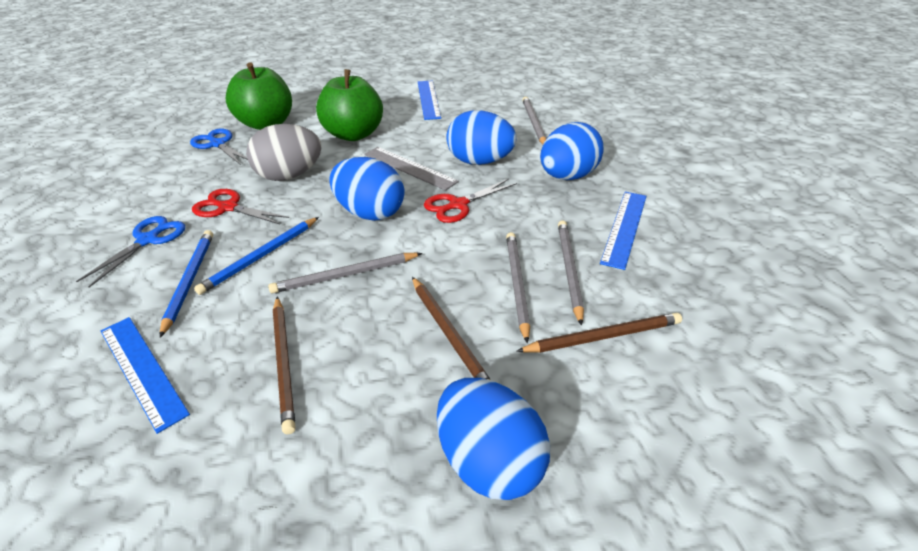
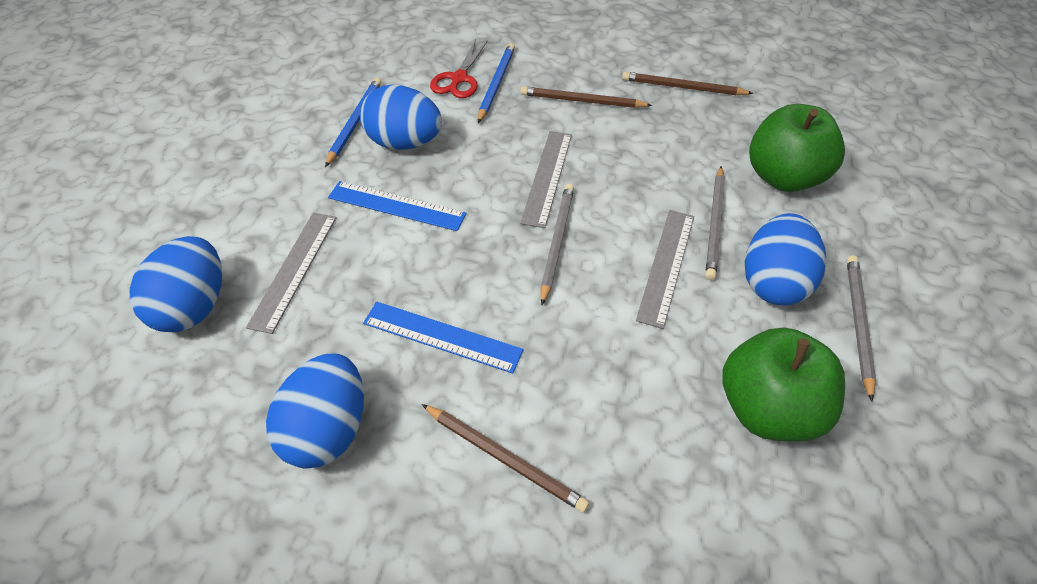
blue ruler: [101,317,190,434] [418,81,441,120] [600,192,647,270] = 3 -> [328,181,466,231] [363,302,524,374] = 2
blue scissors: [76,216,185,287] [190,129,248,165] = 2 -> none = 0
grey egg: [246,124,321,181] = 1 -> none = 0
grey pencil: [268,253,422,293] [506,232,530,343] [522,97,546,144] [558,220,584,326] = 4 -> [541,184,574,305] [705,166,725,280] [847,255,876,402] = 3
grey ruler: [364,147,459,191] = 1 -> [246,212,337,334] [520,131,572,228] [636,210,694,329] = 3
red scissors: [192,189,289,224] [424,179,517,223] = 2 -> [430,39,488,98] = 1

